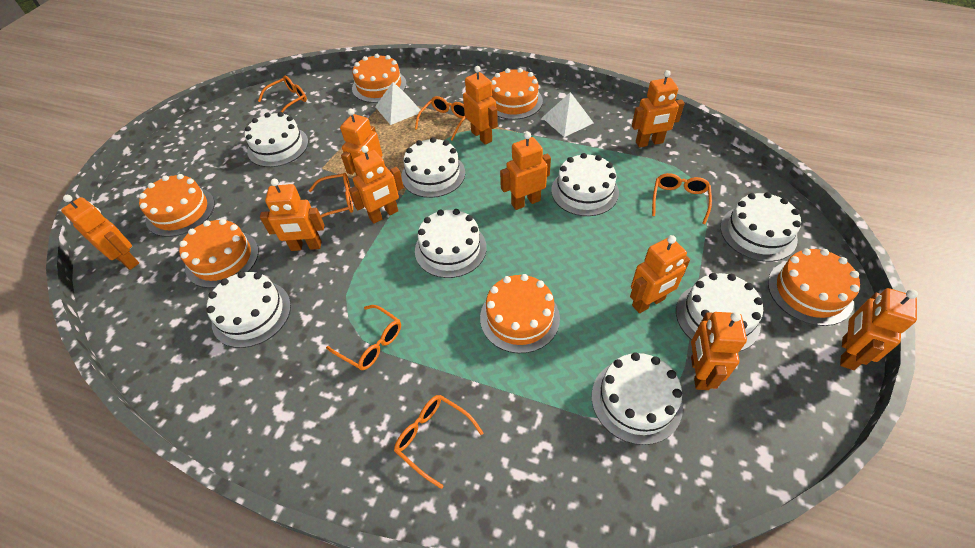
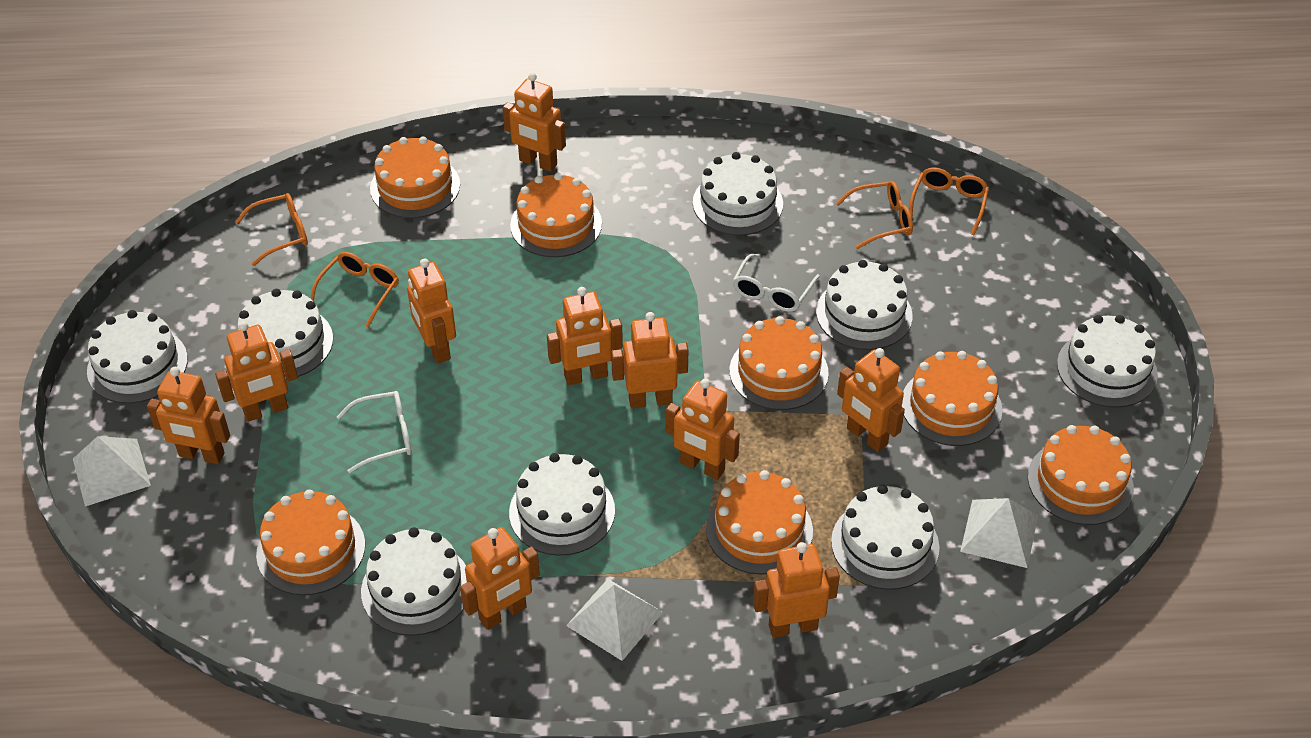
orange cake: [139,174,215,237] [179,219,259,288] [352,54,407,103] [480,274,560,353] [491,68,543,120] [768,248,860,326] = 6 -> [256,490,365,595] [370,137,460,218] [510,173,602,257] [706,470,813,575] [729,316,829,410] [902,351,1003,446] [1028,425,1134,525] = 7
orange glasses: [258,76,307,113] [309,173,353,218] [326,305,401,370] [394,395,483,489] [415,96,465,140] [652,173,712,224] = 6 -> [236,193,308,266] [310,252,399,328] [836,181,913,249] [909,167,989,235] = 4
white glasses: none = 0 -> [337,391,412,473] [733,254,820,312] = 2
white pyramid: [375,82,420,125] [542,92,594,137] = 2 -> [73,436,151,506] [566,579,663,661] [960,498,1038,568] = 3

